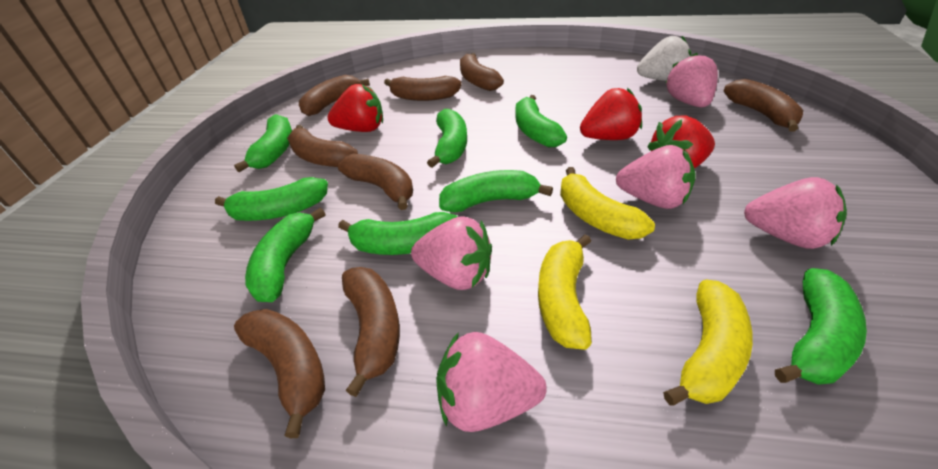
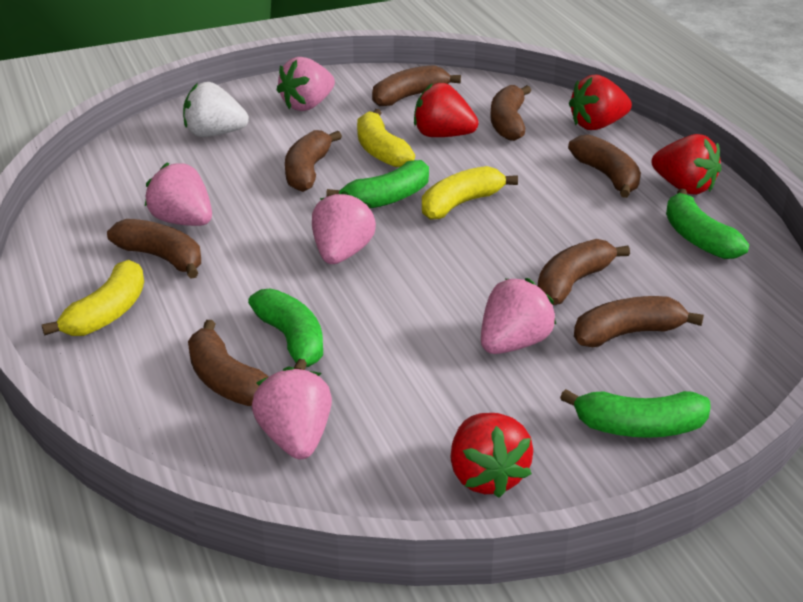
green banana: [215,177,328,221] [234,114,292,172] [245,208,325,302] [338,212,458,255] [427,109,467,168] [439,170,553,213] [515,95,567,147] [775,268,867,385] = 8 -> [248,289,323,370] [326,160,429,209] [560,389,711,438] [666,188,749,259] = 4
red strawberry: [327,84,383,132] [580,88,642,140] [647,116,715,169] = 3 -> [414,83,478,137] [451,413,533,498] [569,75,632,130] [651,134,721,195] = 4

